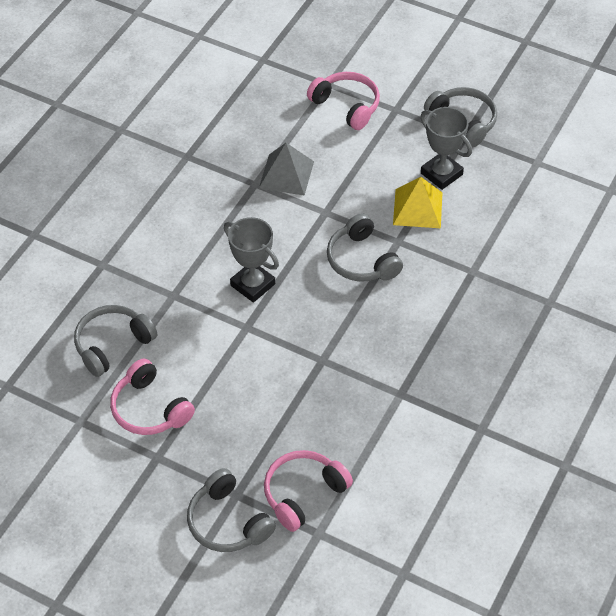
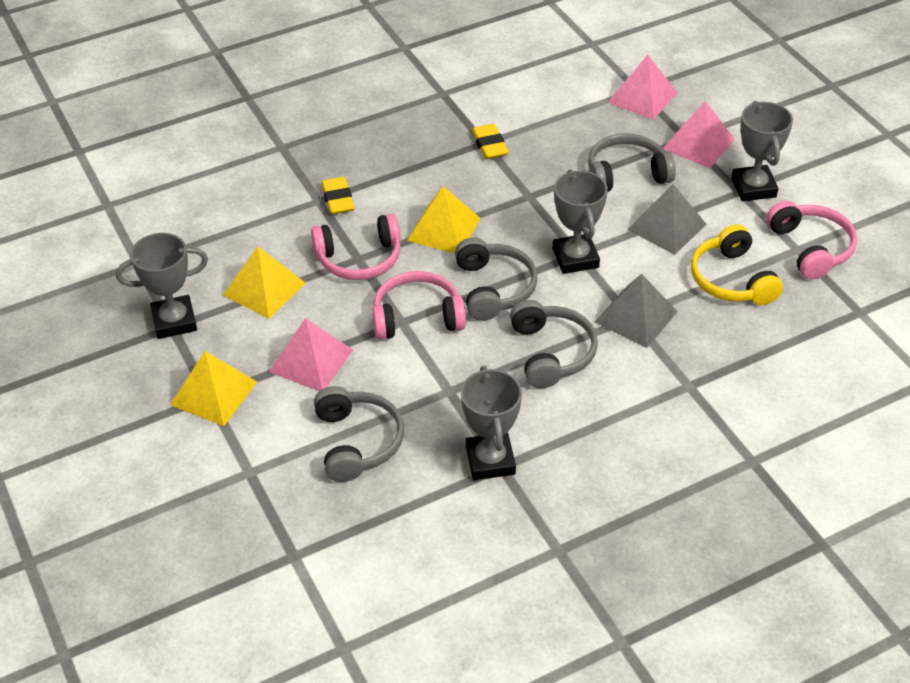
grey pyramid: [259,143,314,196] = 1 -> [595,274,678,348] [627,184,707,255] = 2
grey trophy: [224,217,279,303] [421,107,472,190] = 2 -> [116,233,208,339] [461,366,522,480] [553,169,608,274] [731,101,793,201] = 4
pink pyramid: none = 0 -> [269,318,353,391] [608,55,678,120] [662,101,735,168] = 3
yellow eraser: none = 0 -> [321,177,355,214] [471,124,509,159] = 2
yellow headphones: none = 0 -> [691,224,783,305] = 1
yellow pyramid: [393,177,442,228] = 1 -> [170,351,257,426] [223,246,306,319] [407,186,481,253] = 3

